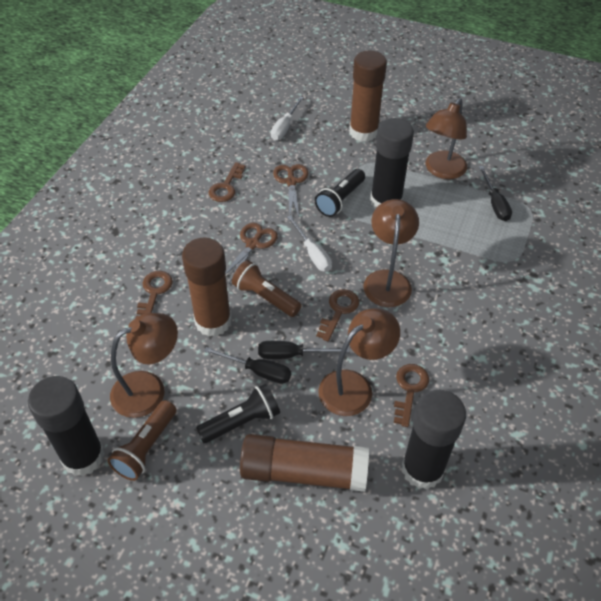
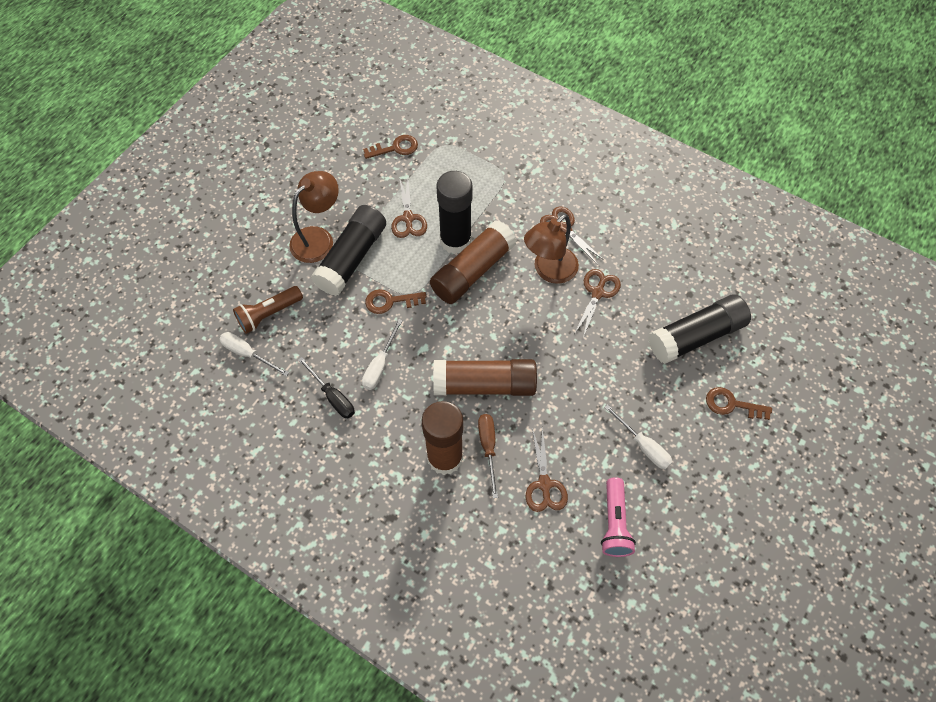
black flashlight: [196,383,280,443] [315,169,365,217] = 2 -> none = 0
black screwdriver: [204,347,291,384] [258,341,349,359] [479,166,512,221] = 3 -> [298,357,355,418] = 1
brown flashlight: [108,400,176,481] [232,260,301,317] = 2 -> [233,286,303,334] = 1
brown key: [136,271,173,318] [209,162,246,202] [316,289,359,342] [394,364,429,427] = 4 -> [363,135,418,159] [365,289,426,314] [706,387,772,420] = 3
brown lamp: [110,313,178,418] [318,308,400,416] [363,199,419,307] [425,98,467,179] = 4 -> [289,171,339,263] [524,214,579,284] = 2
brown scissors: [225,223,278,283] [273,164,308,217] = 2 -> [391,177,427,238] [526,426,568,512] [540,206,604,265] [574,269,621,338] = 4
brown screwdriver: none = 0 -> [478,414,498,498] = 1
pink flashlight: none = 0 -> [601,477,636,557] = 1
white screwdriver: [271,97,304,140] [287,215,332,272] = 2 -> [219,332,289,377] [362,319,403,390] [604,404,672,469] = 3

